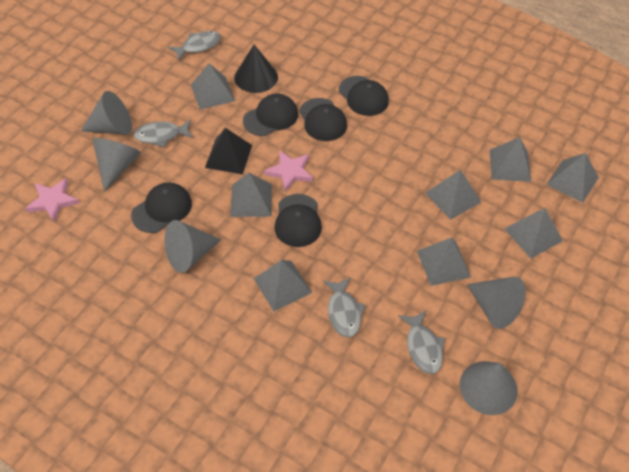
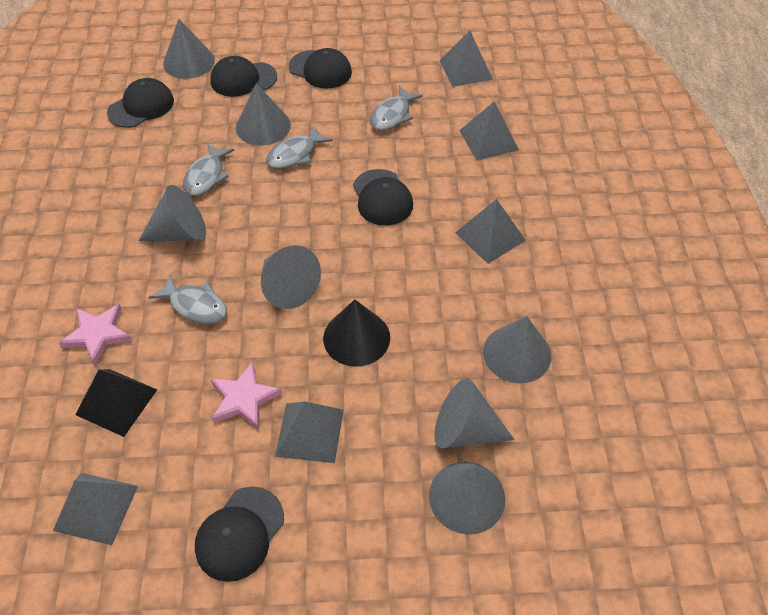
grey cone: [81,91,132,135] [92,138,141,192] [164,220,221,273] [460,361,518,415] [467,277,526,329] = 5 -> [139,185,206,241] [163,19,215,79] [236,83,291,145] [261,245,321,309] [429,462,505,535] [435,379,515,448] [483,316,551,383] = 7
grey pyramid: [191,63,235,110] [230,173,272,217] [253,260,312,311] [417,238,471,286] [425,169,481,220] [489,137,531,182] [505,208,563,258] [546,153,599,203] = 8 -> [53,473,138,545] [275,401,344,463] [440,31,493,87] [455,199,526,264] [459,101,519,161] = 5

